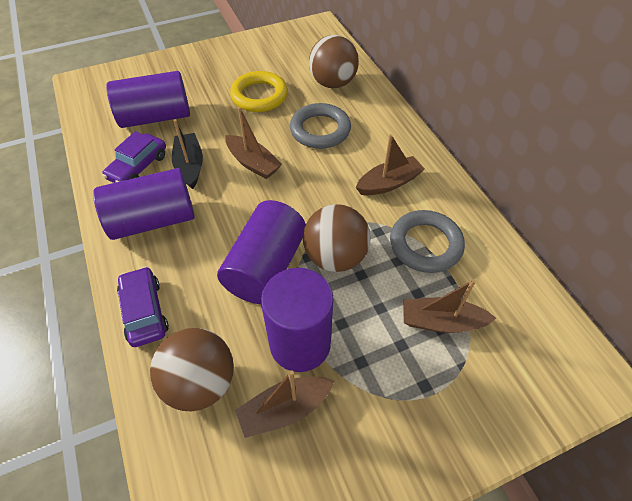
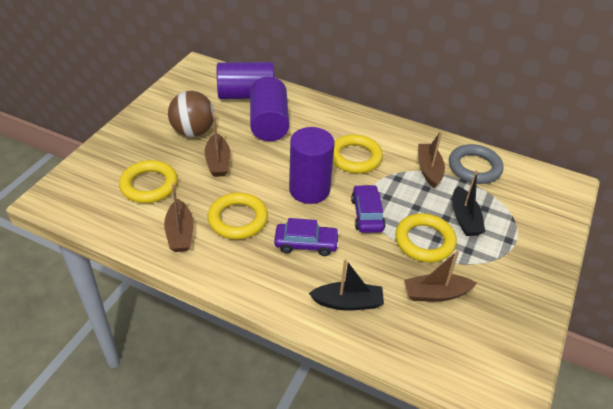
black boat: [172,119,203,189] = 1 -> [309,259,384,310] [452,170,485,236] = 2
brown ball: [150,328,234,411] [303,204,371,272] [309,35,359,88] = 3 -> [168,91,214,137] = 1
grey ring: [290,103,351,149] [390,210,465,273] = 2 -> [449,144,503,184] = 1
purple cylinder: [93,168,195,240] [106,71,190,128] [217,200,306,304] [261,268,334,372] = 4 -> [217,62,274,99] [250,77,289,141] [289,127,335,204] = 3
yellow ring: [230,71,288,112] = 1 -> [119,160,178,203] [208,192,268,239] [333,134,383,173] [395,213,457,262] = 4

